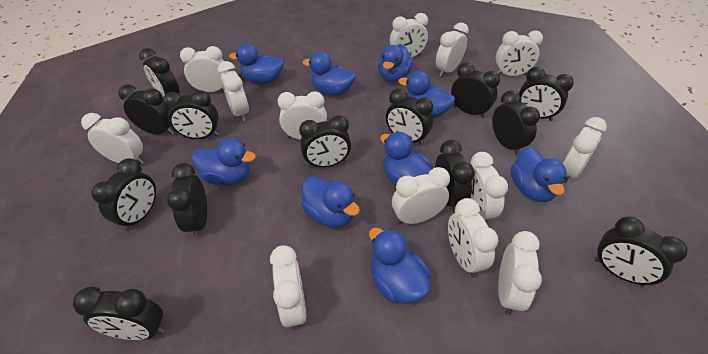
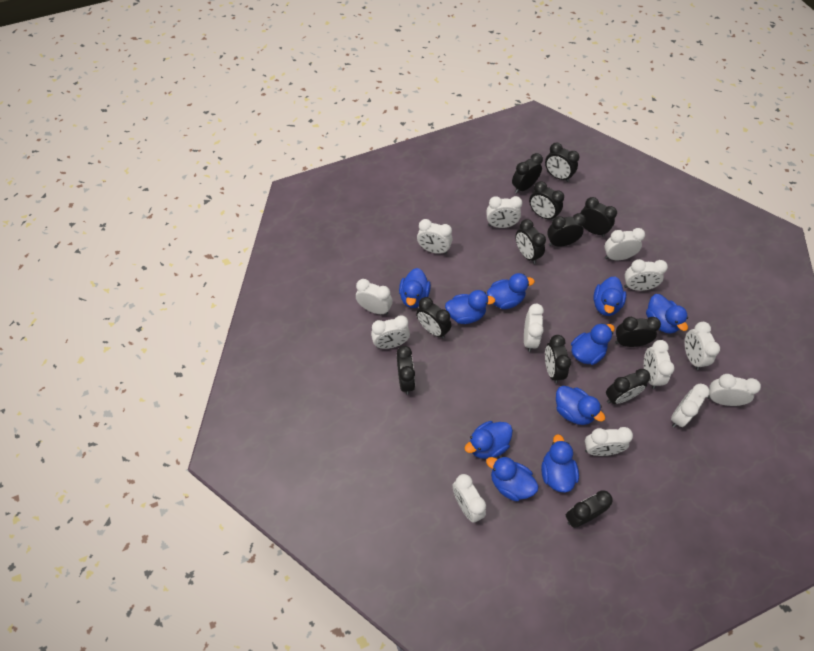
black clock: [73,287,165,340] [91,158,156,231] [118,84,173,135] [139,48,180,97] [163,90,219,139] [167,163,207,238] [299,115,351,168] [386,88,433,145] [435,140,475,213] [451,62,500,118] [492,90,540,156] [518,67,574,121] [595,216,688,286] = 13 -> [397,346,415,394] [416,297,451,338] [512,153,543,193] [515,219,546,264] [529,181,564,221] [545,143,579,182] [545,335,571,383] [547,213,586,247] [566,490,613,528] [580,197,617,237] [606,369,650,404] [615,317,661,347] = 12
blue duck: [192,139,256,185] [229,43,284,84] [301,176,360,228] [302,51,356,96] [369,228,431,304] [378,45,413,82] [380,132,432,186] [398,71,455,118] [511,147,567,202] = 9 -> [399,268,431,308] [445,290,495,324] [465,421,513,459] [486,456,539,501] [487,273,535,309] [541,434,579,493] [556,386,605,425] [571,323,615,365] [593,276,626,316] [646,294,688,334] = 10

